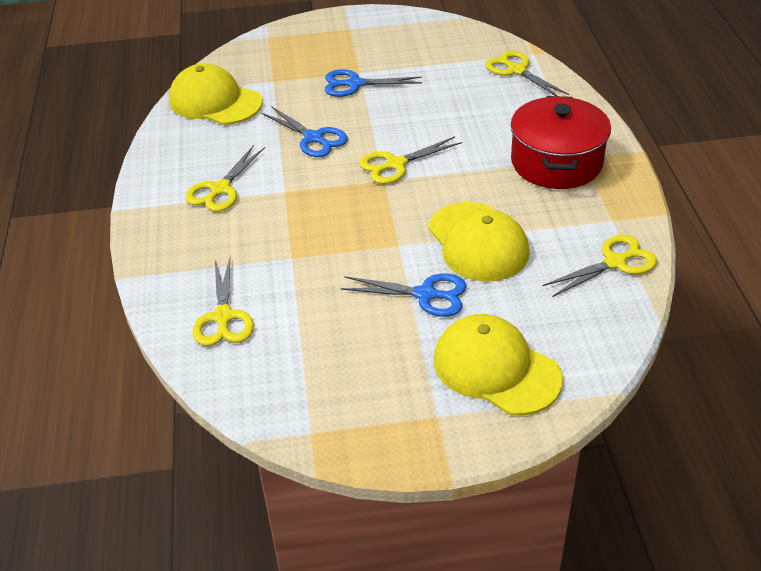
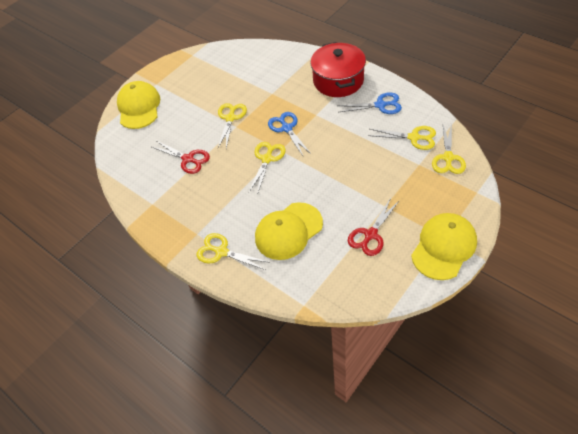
blue scissors: [262,106,348,157] [325,69,422,97] [341,273,466,317] = 3 -> [268,112,311,156] [338,92,402,114] = 2
red scissors: none = 0 -> [152,141,210,174] [348,198,400,256] = 2

